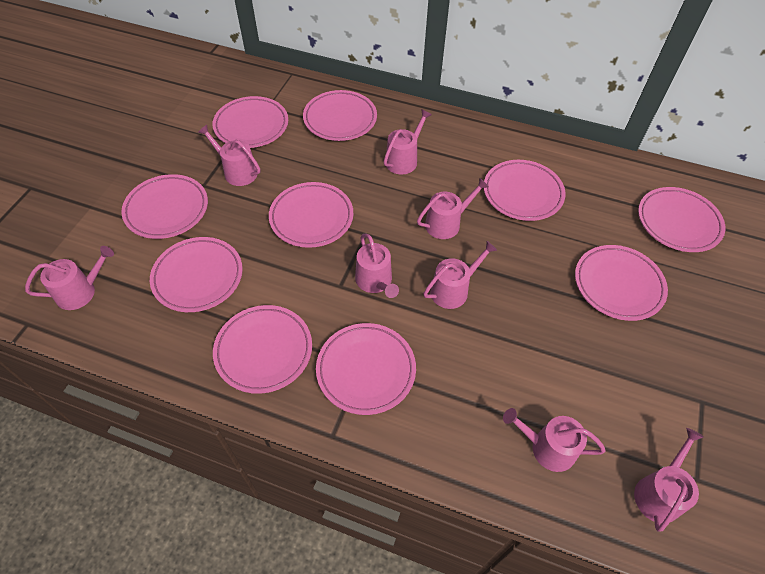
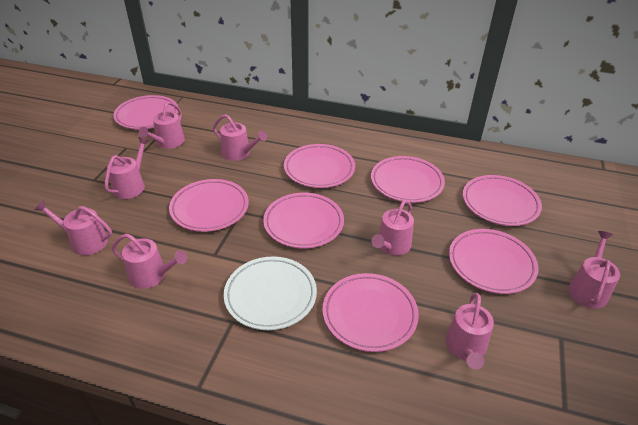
pink plate: [121,174,208,239] [150,237,243,312] [213,96,288,148] [213,305,312,394] [269,182,353,248] [303,90,377,141] [316,323,416,415] [484,160,565,221] [575,245,668,321] [638,187,725,252] = 10 -> [113,95,178,130] [169,179,249,232] [263,193,344,248] [284,144,355,188] [322,273,419,352] [371,156,445,203] [449,229,538,294] [463,175,542,226] = 8
white plate: none = 0 -> [224,256,317,330] = 1

